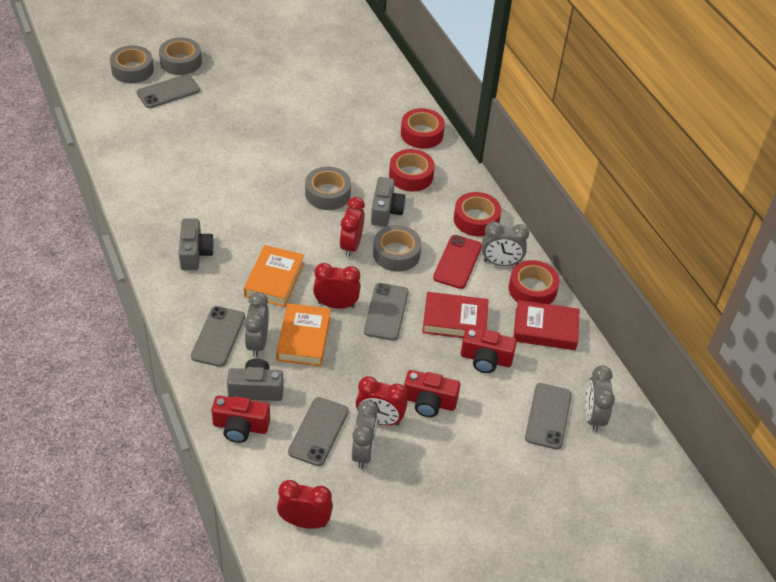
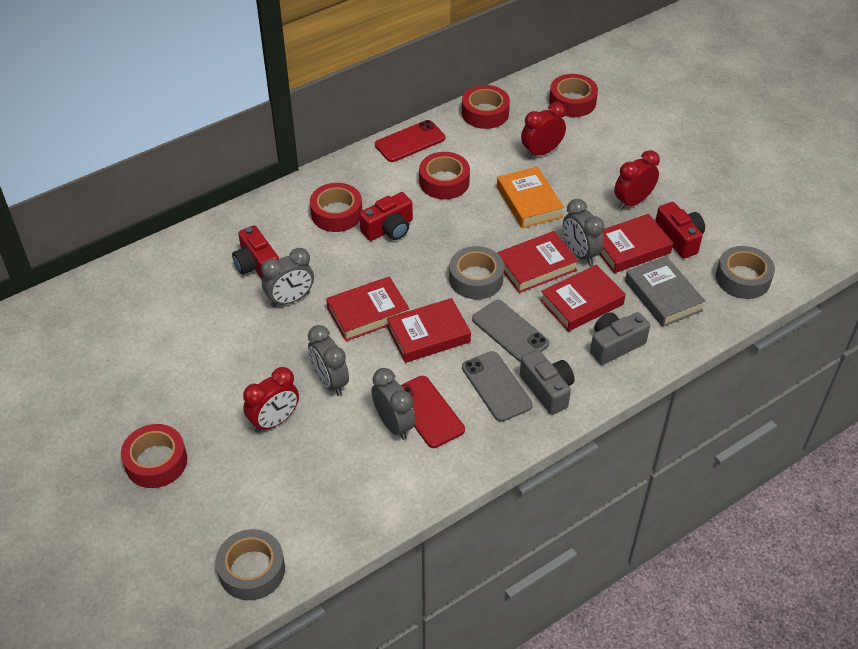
grey book: none = 0 -> [625,256,705,327] = 1
grey camera: [179,219,214,270] [227,358,284,401] [371,177,405,227] = 3 -> [520,350,575,415] [590,312,650,365] = 2
grey phone: [137,74,200,108] [191,306,245,367] [288,397,349,466] [364,283,409,341] [525,383,572,450] = 5 -> [462,351,533,422] [472,300,549,362] = 2
grey tape: [110,45,154,83] [159,38,202,75] [305,167,351,210] [373,225,422,272] = 4 -> [216,529,285,600] [449,246,504,299] [716,246,775,299] = 3
orange book: [244,245,304,307] [276,303,331,366] = 2 -> [497,166,564,228] = 1
red book: [422,292,489,338] [513,300,580,350] = 2 -> [326,276,409,341] [387,298,471,363] [497,231,578,293] [540,265,626,332] [599,214,673,273] = 5
red clock: [277,480,333,529] [313,263,361,309] [340,197,365,258] [356,376,407,426] = 4 -> [243,367,299,433] [521,102,566,158] [614,150,660,210] = 3
red phone: [433,235,482,289] = 1 -> [375,120,445,162] [401,376,465,448] = 2
red tape: [389,149,435,191] [401,108,445,149] [454,192,501,236] [509,260,560,304] = 4 -> [121,424,187,488] [310,183,362,232] [419,152,470,199] [462,85,510,129] [549,74,598,117] = 5

